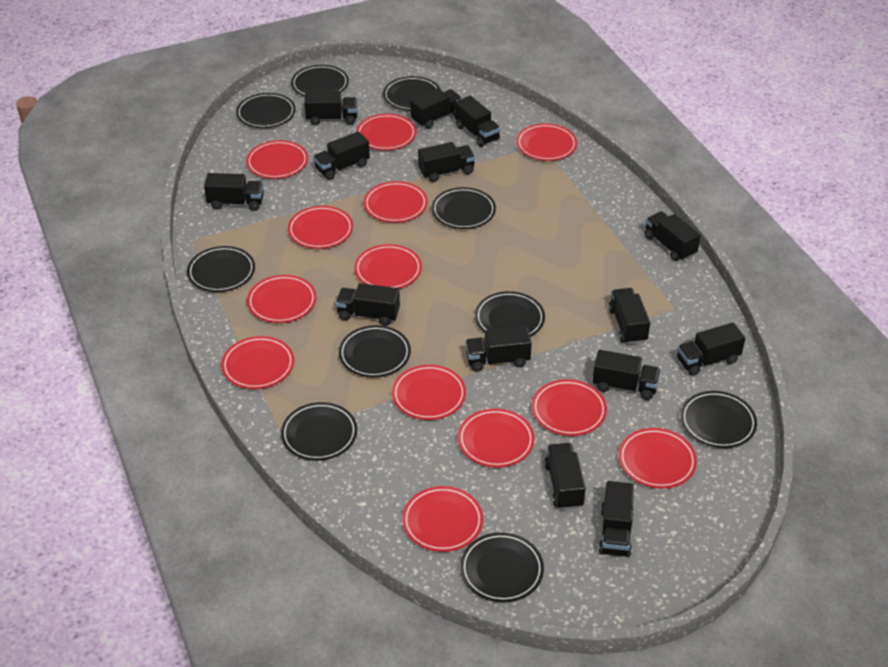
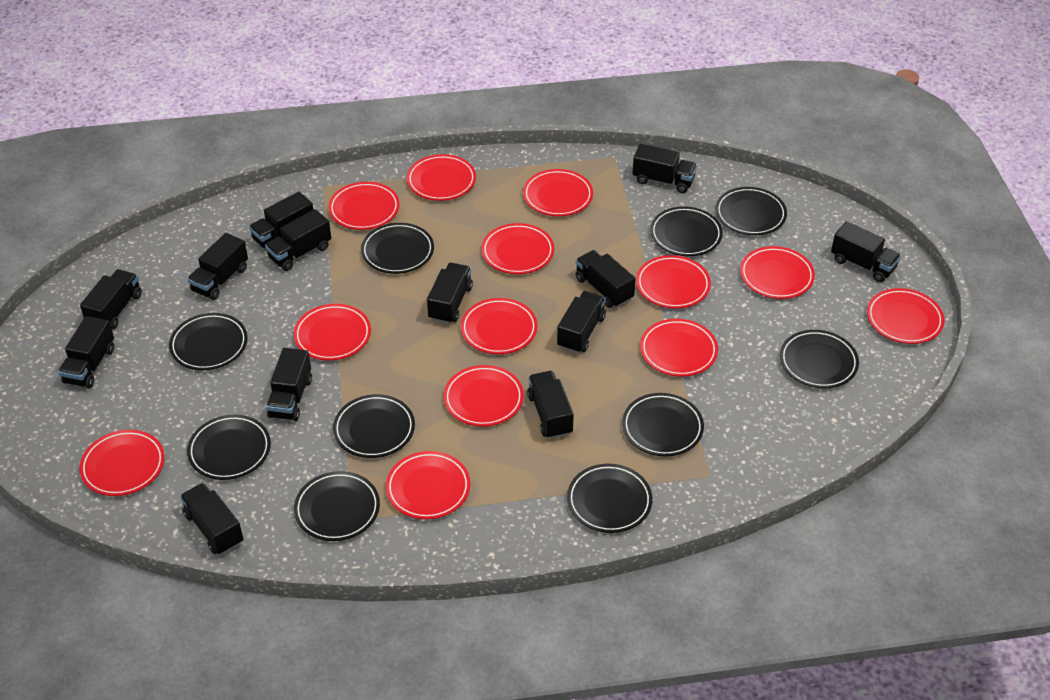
black truck: [204,173,264,211] [304,91,358,125] [313,131,370,180] [336,283,400,326] [410,88,462,129] [418,142,475,182] [455,96,500,147] [465,326,532,372] [544,443,586,510] [592,350,661,400] [598,481,634,557] [609,288,650,344] [645,211,701,261] [677,322,745,376] = 14 -> [58,316,114,388] [80,269,142,330] [180,483,243,554] [187,233,248,300] [249,192,313,251] [265,209,331,271] [266,348,312,421] [427,263,473,324] [527,371,574,439] [557,291,606,353] [575,250,636,308] [632,143,697,193] [831,221,901,282] = 13

